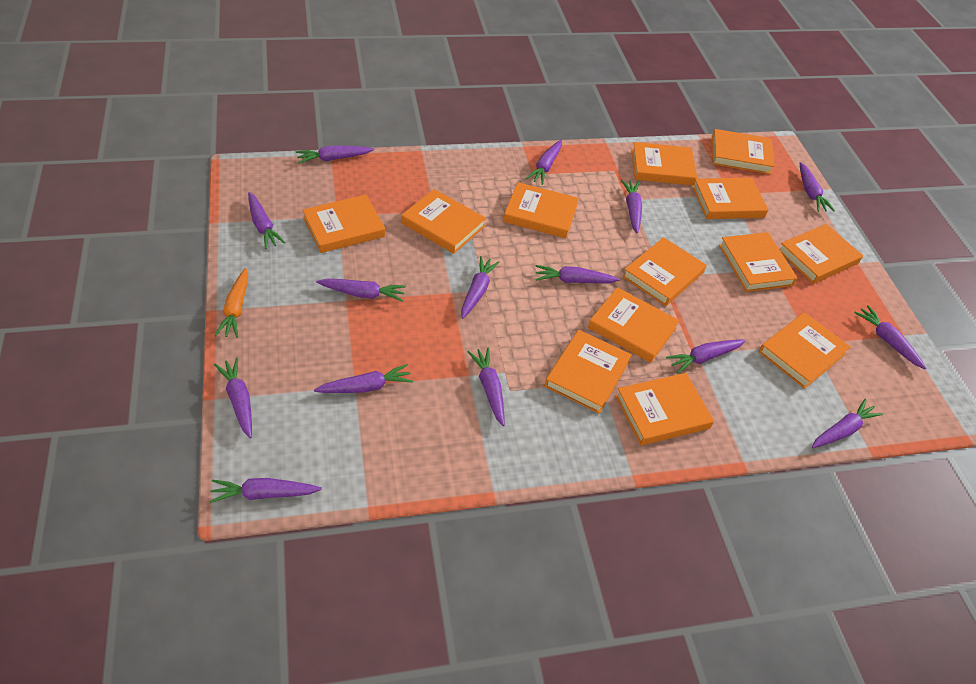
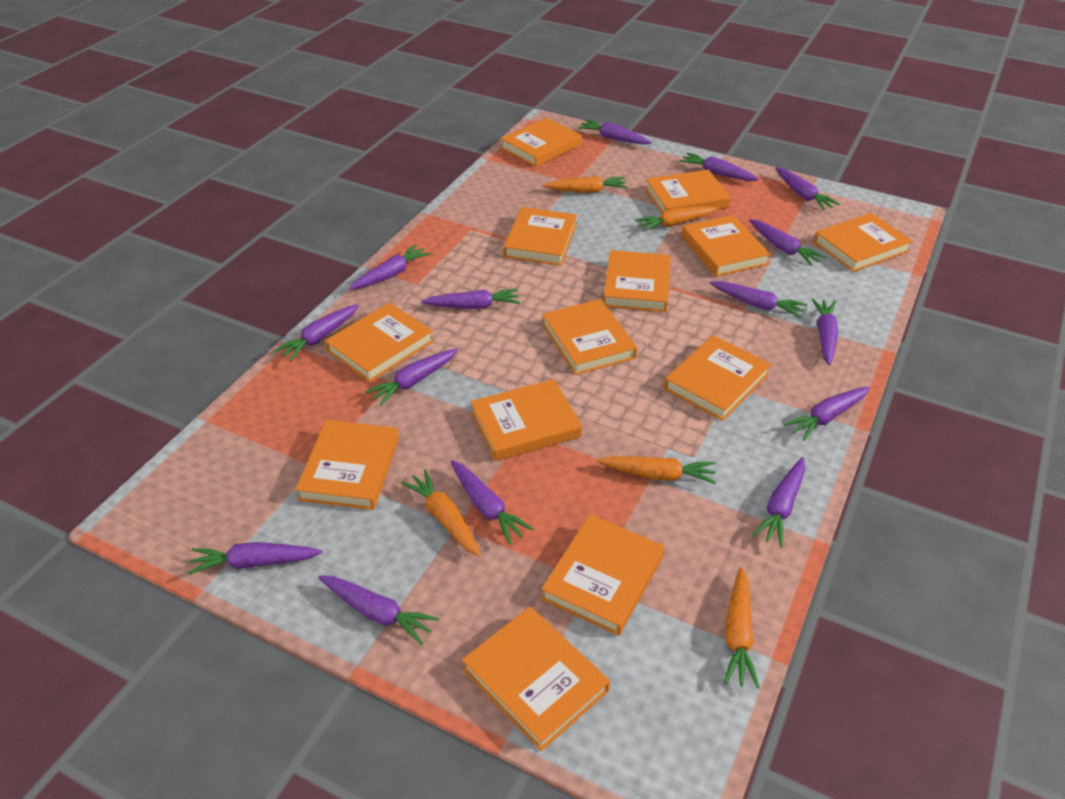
orange carrot: [214,268,248,338] = 1 -> [401,469,481,556] [543,176,627,193] [597,456,716,484] [635,206,718,232] [724,567,760,689] = 5

